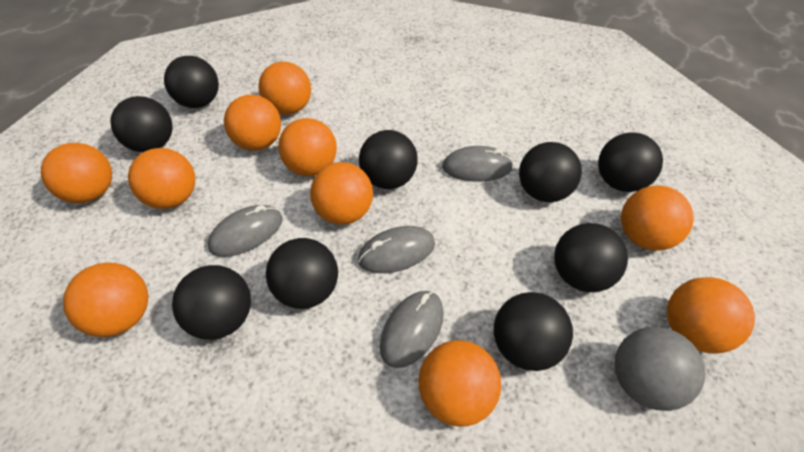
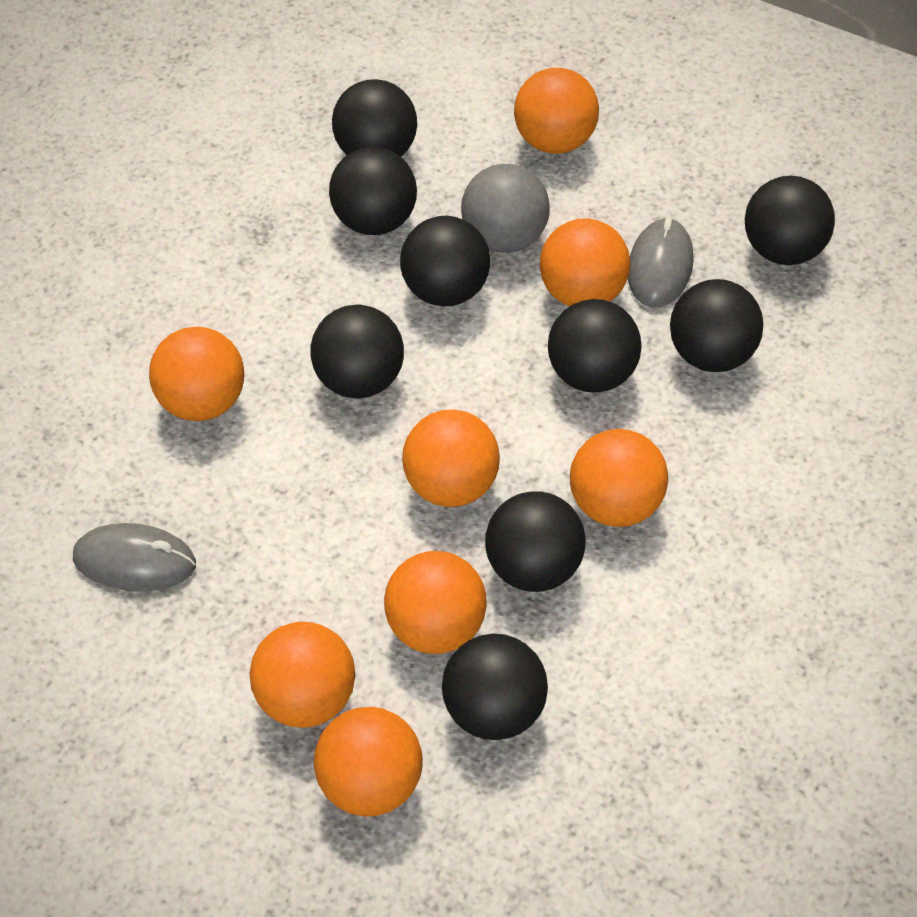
grey mouse: [208,205,283,257] [358,226,435,273] [380,291,444,368] [442,146,513,182] = 4 -> [73,523,196,592] [628,218,694,307] = 2
orange ball: [41,143,112,203] [63,263,148,337] [128,148,195,209] [224,95,281,151] [258,62,311,115] [278,118,337,176] [310,162,373,225] [418,340,501,427] [621,185,694,251] [667,277,755,354] = 10 -> [149,327,244,421] [250,622,355,728] [314,707,423,817] [384,551,487,654] [402,409,500,507] [514,68,599,154] [540,218,630,306] [570,429,668,527] = 8

